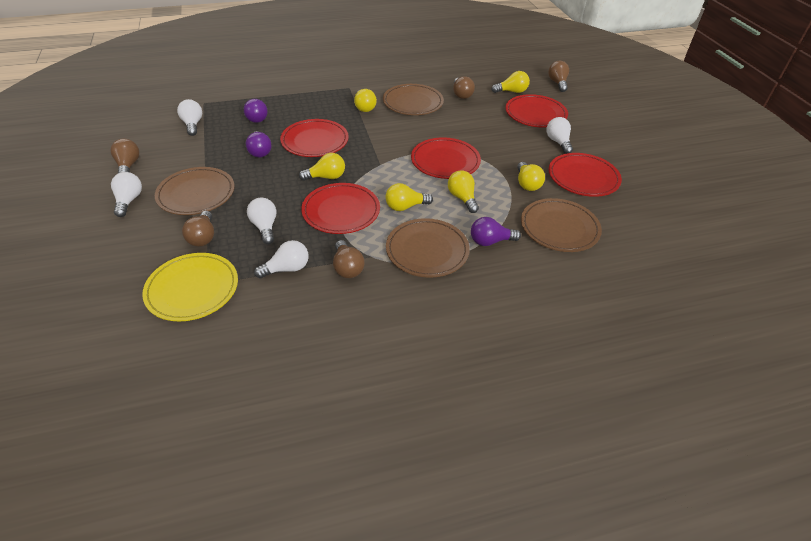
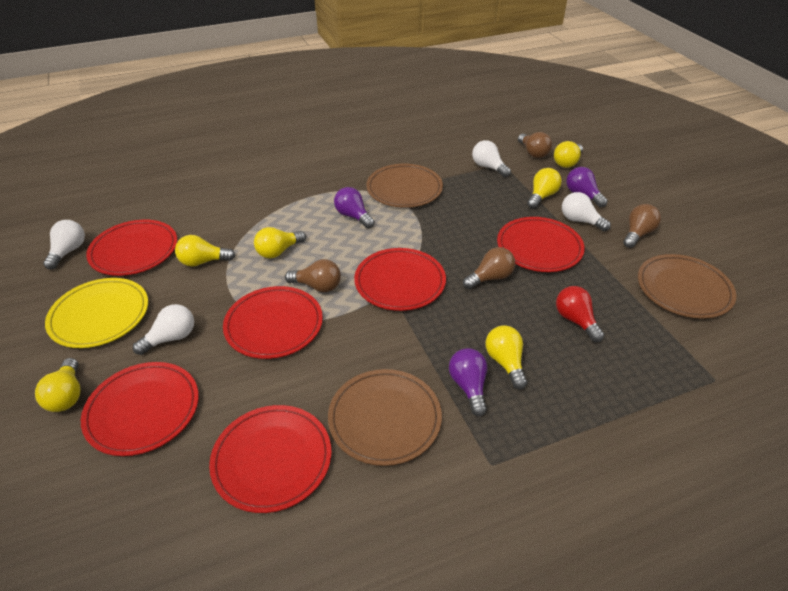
brown light bulb: [110,138,139,173] [182,211,214,247] [333,240,365,278] [453,76,475,99] [548,61,569,92] = 5 -> [285,259,341,292] [463,247,515,289] [518,132,552,158] [623,204,661,248] = 4
brown plate: [155,167,234,215] [383,84,444,115] [386,218,470,278] [521,198,602,252] = 4 -> [328,369,442,466] [366,164,443,208] [638,254,736,319] = 3
red light bulb: none = 0 -> [556,286,604,342] = 1
red plate: [280,119,349,157] [301,183,380,234] [411,137,481,179] [506,94,568,128] [548,153,622,197] = 5 -> [81,362,199,456] [86,220,177,276] [209,405,332,513] [223,286,323,359] [354,248,446,311] [497,217,585,272] = 6
white light bulb: [111,172,142,217] [177,99,202,136] [247,198,276,244] [254,240,309,279] [547,117,573,154] = 5 -> [43,220,85,270] [133,304,194,355] [472,140,511,177] [562,192,611,231] = 4

